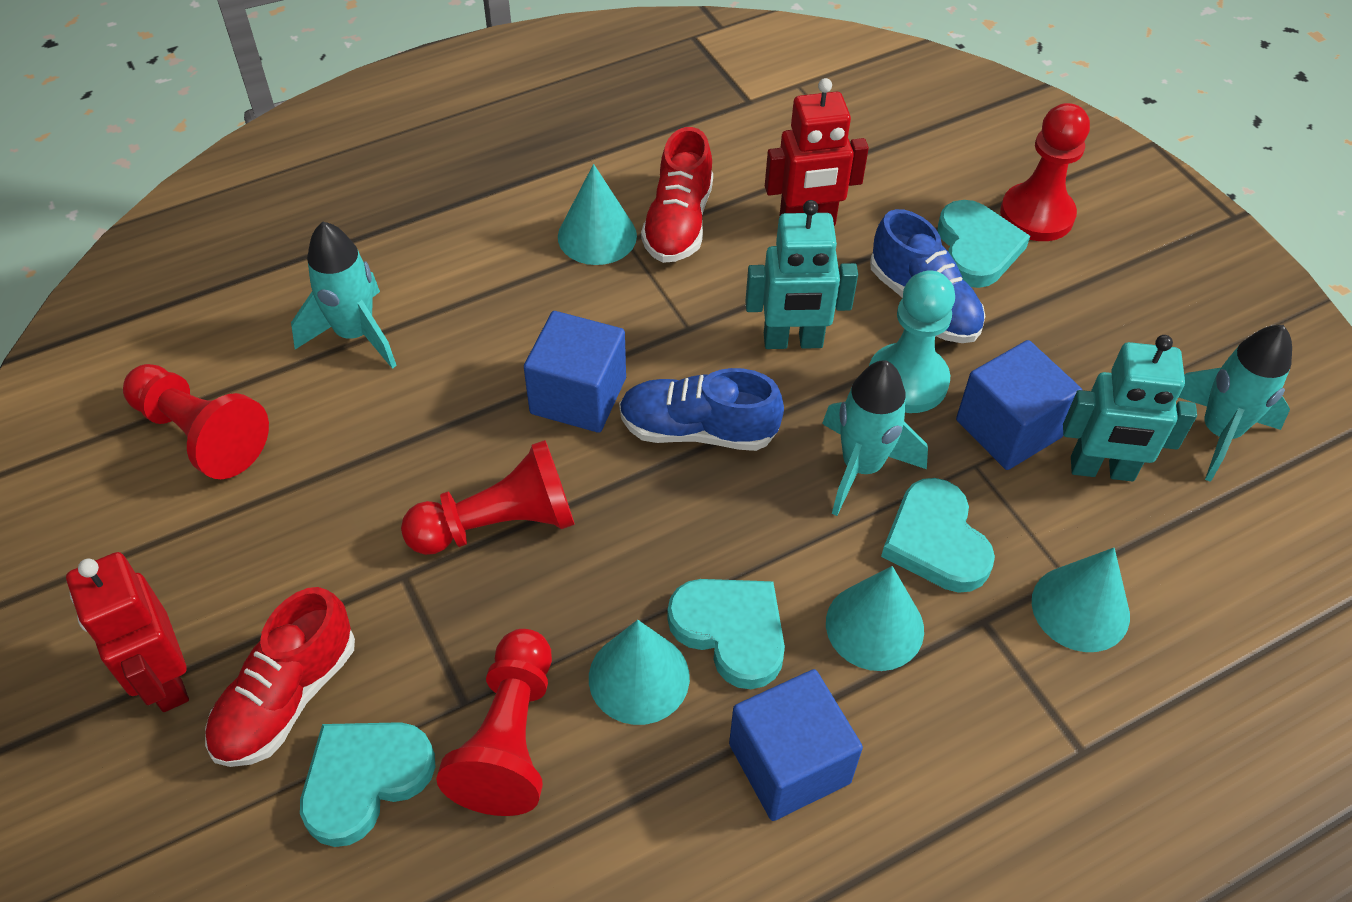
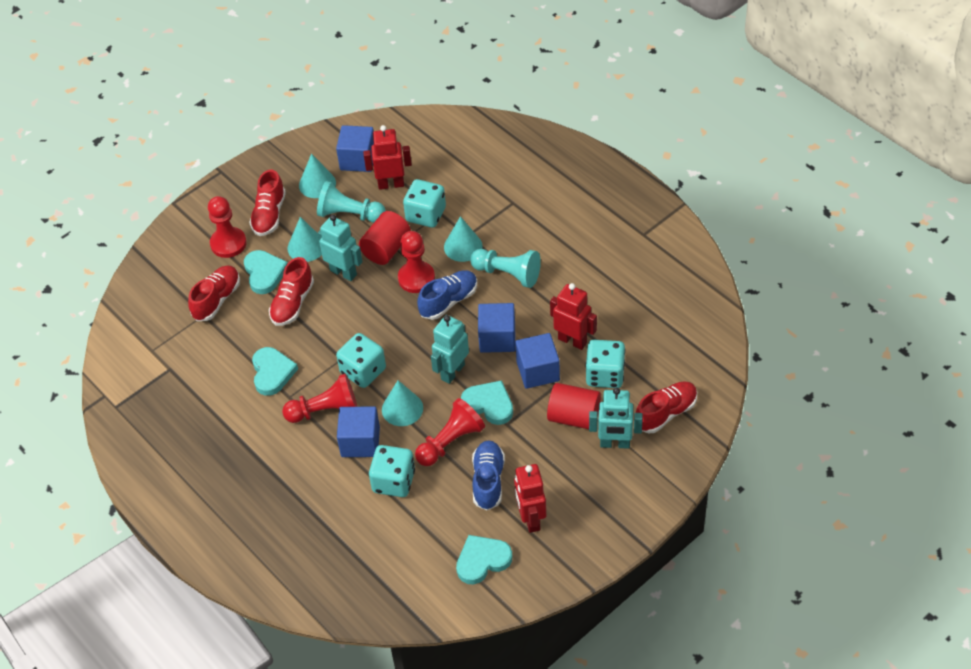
blue cube: [524,311,626,433] [729,669,863,821] [956,340,1082,470] = 3 -> [336,125,374,172] [337,406,380,457] [478,303,516,353] [515,333,560,389] = 4
red cylinder: none = 0 -> [359,211,411,265] [547,383,601,429] = 2
red robot: [66,552,189,712] [765,78,869,226] = 2 -> [363,125,412,190] [514,464,546,533] [550,283,597,350] = 3
red shoe: [205,587,355,767] [641,127,713,263] = 2 -> [188,266,240,321] [249,169,286,236] [269,257,314,326] [635,381,697,433] = 4
turquoise dice: none = 0 -> [336,333,386,388] [369,445,415,497] [403,179,446,228] [585,340,626,388] = 4
turquoise pawn: [869,270,955,413] = 1 -> [317,181,386,223] [470,249,541,288] = 2
turquoise robot: [745,200,858,349] [1063,335,1197,482] = 2 -> [318,215,363,281] [431,315,469,384] [589,388,643,449] = 3
turquoise rocket: [291,222,397,369] [822,360,928,516] [1179,325,1292,482] = 3 -> none = 0

